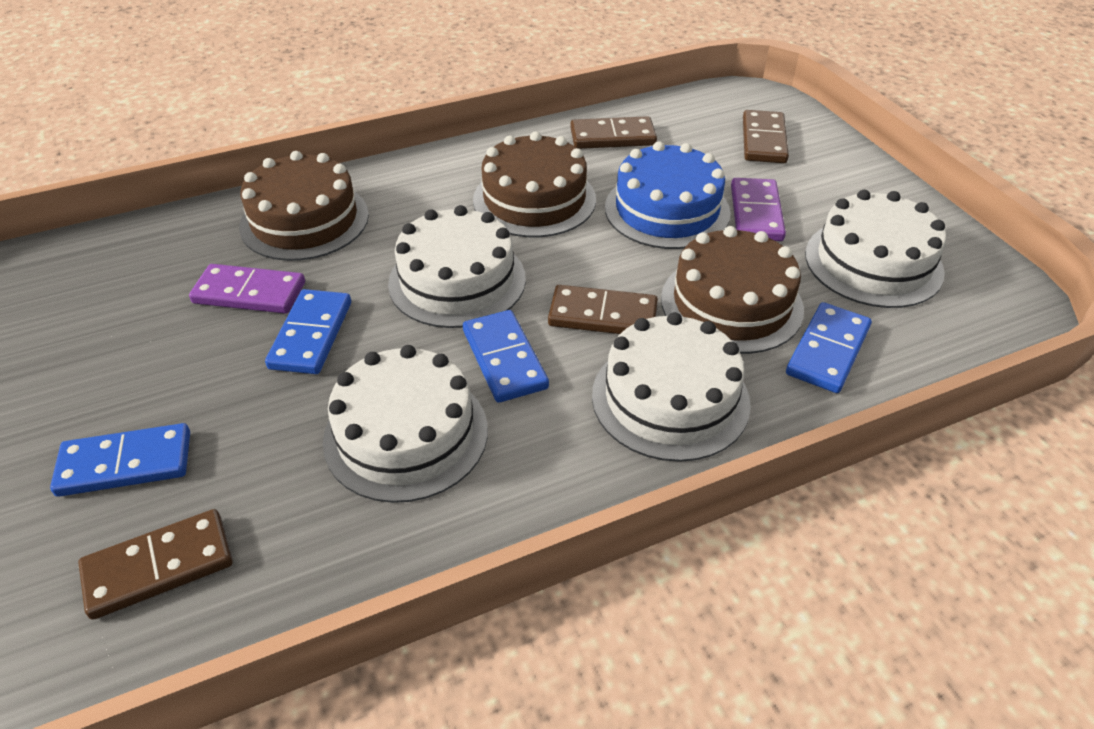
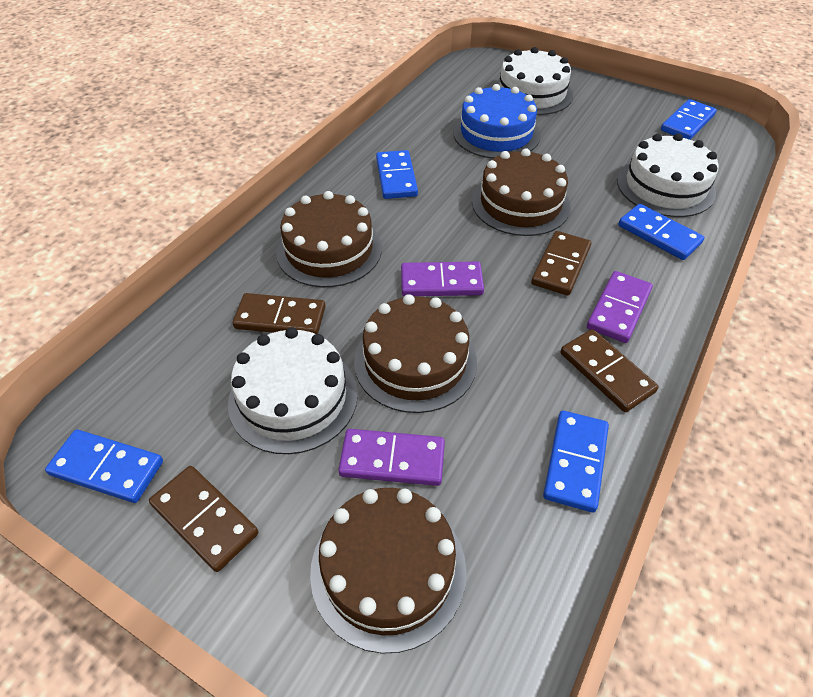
blue domino: [50,423,190,497] [265,289,351,374] [463,310,549,403] [786,302,872,393] = 4 -> [45,429,163,503] [376,150,418,199] [543,410,609,512] [618,204,705,260] [661,99,717,140] = 5
brown cake: [239,151,369,261] [473,131,596,237] [661,226,804,354] = 3 -> [276,191,382,287] [310,488,467,653] [354,294,477,413] [472,148,571,236] = 4
purple domino: [189,264,305,314] [731,178,786,241] = 2 -> [338,429,445,486] [401,262,484,296] [587,271,653,343] = 3
white cake: [323,345,488,503] [388,205,526,328] [592,312,751,462] [805,190,946,308] = 4 -> [228,327,358,454] [494,47,573,115] [617,133,719,217] = 3

